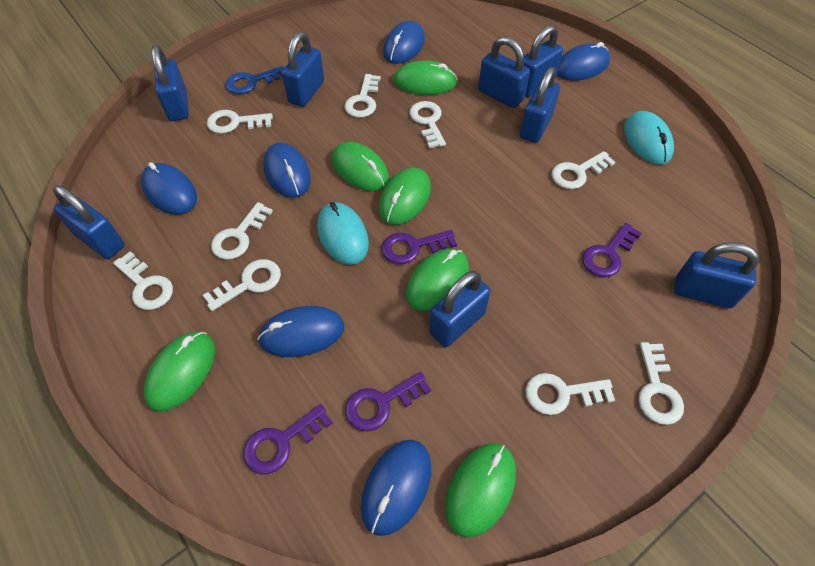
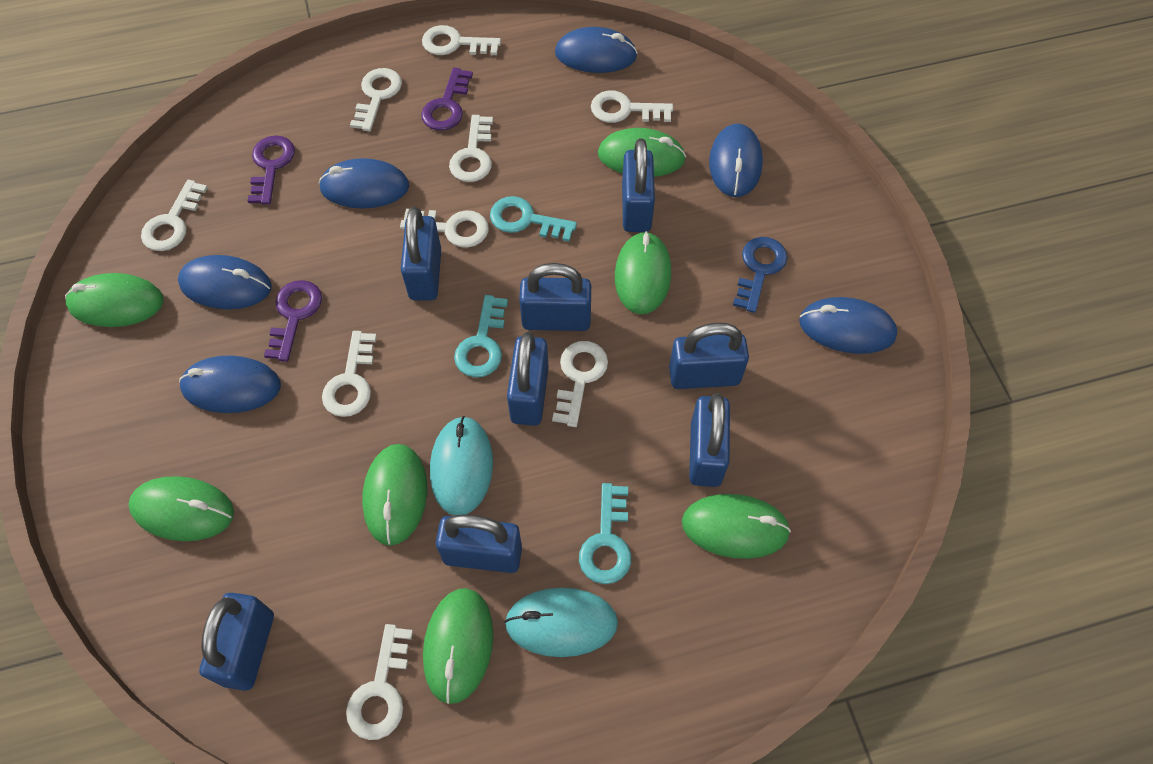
green mouse: [144,332,215,412] [332,142,389,191] [379,167,431,225] [393,60,458,95] [406,248,469,311] [445,443,516,538] = 6 -> [65,273,163,327] [128,476,234,541] [362,444,427,546] [423,588,493,704] [598,128,686,177] [615,231,671,314] [682,494,791,559] = 7
purple key: [243,404,332,474] [345,372,431,431] [382,230,457,264] [582,223,642,277] = 4 -> [248,135,295,205] [264,280,322,362] [421,68,473,131] = 3
turquoise key: none = 0 -> [454,295,508,377] [490,196,577,242] [579,483,631,584] = 3

